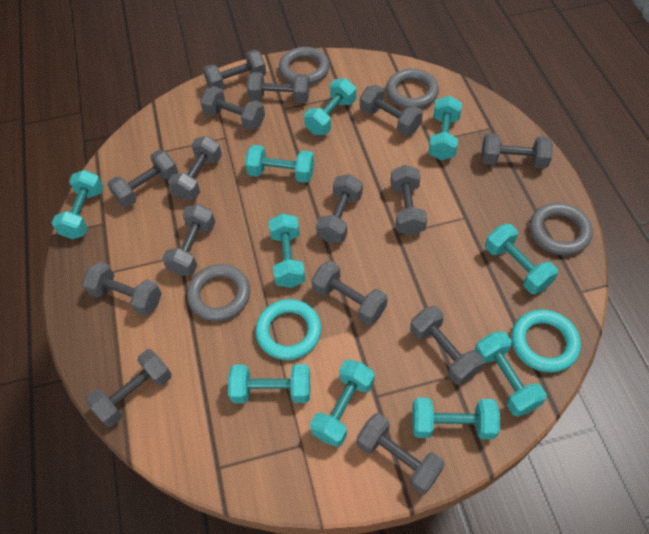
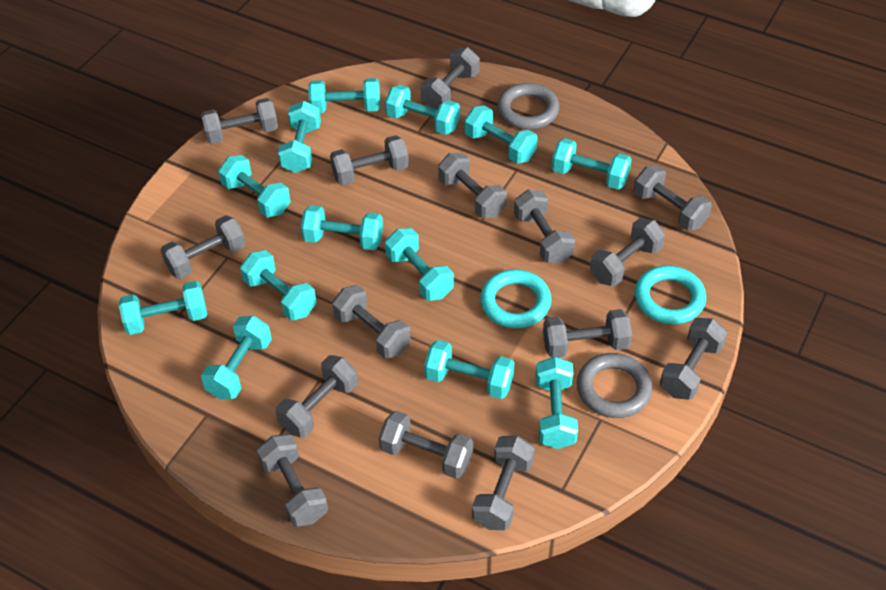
grey ring: [187,264,250,321] [279,47,330,85] [386,69,439,108] [530,203,593,255] = 4 -> [497,83,559,130] [577,353,653,418] = 2
turquoise dumbbell: [52,170,104,239] [228,364,310,403] [245,145,314,183] [269,214,305,288] [304,78,356,135] [310,360,375,447] [412,398,500,440] [428,96,462,160] [475,331,547,417] [485,224,558,294] = 10 -> [119,281,207,335] [201,316,272,399] [218,155,291,218] [240,250,317,321] [278,101,321,173] [301,205,383,250] [308,78,380,113] [385,85,460,135] [385,228,454,301] [424,340,515,399] [464,105,538,164] [536,357,578,449] [551,138,632,190] = 13

